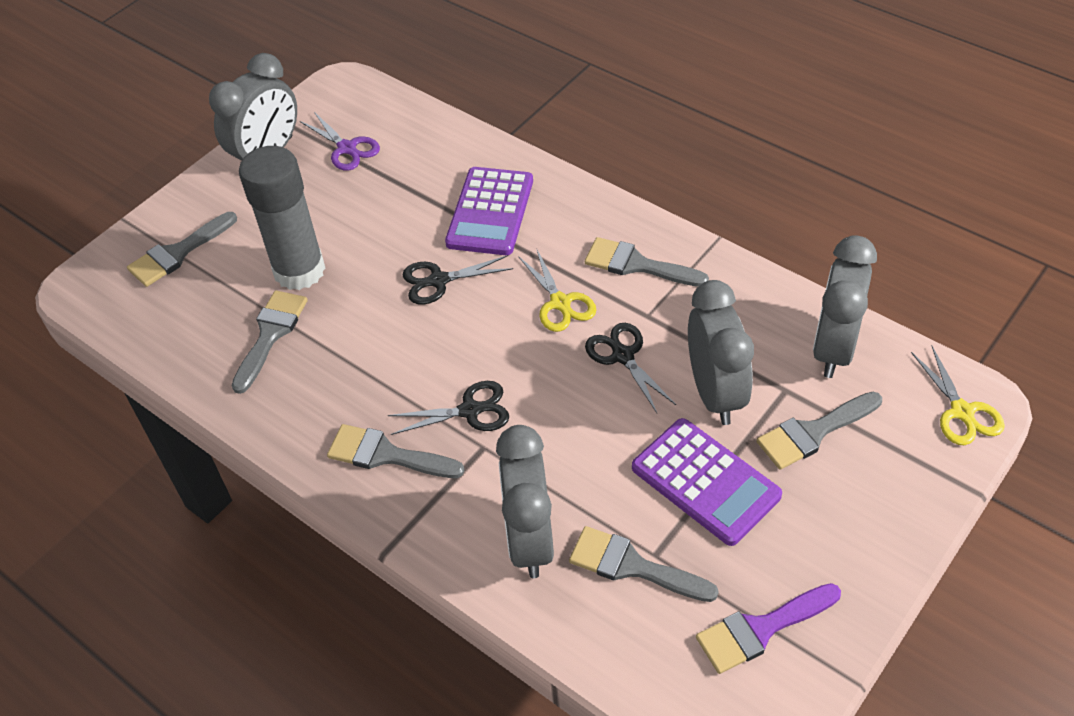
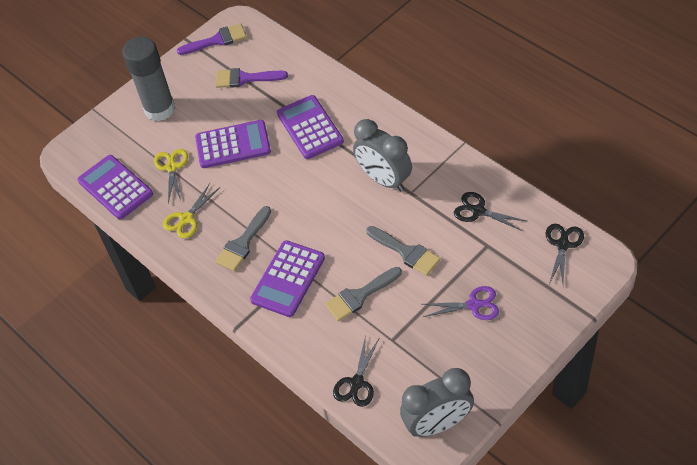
grey brush: [127,212,237,287] [232,290,308,394] [327,424,465,478] [569,526,719,602] [585,237,709,287] [756,392,882,470] = 6 -> [215,206,271,271] [325,267,402,321] [366,226,441,276] = 3
grey clock: [209,53,297,161] [496,425,554,578] [688,280,754,425] [813,235,877,378] = 4 -> [353,119,412,191] [400,368,474,437] = 2
purple brush: [696,583,841,674] = 1 -> [177,23,247,55] [215,68,288,88] = 2
purple calculator: [445,167,533,255] [632,418,782,546] = 2 -> [77,155,153,220] [195,120,271,168] [250,240,325,317] [277,95,344,159] = 4

